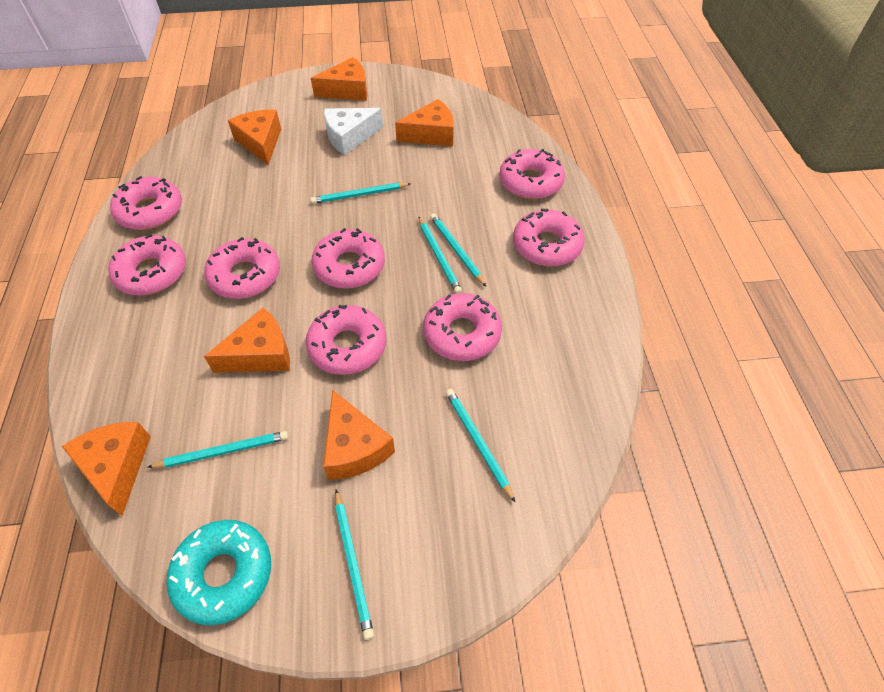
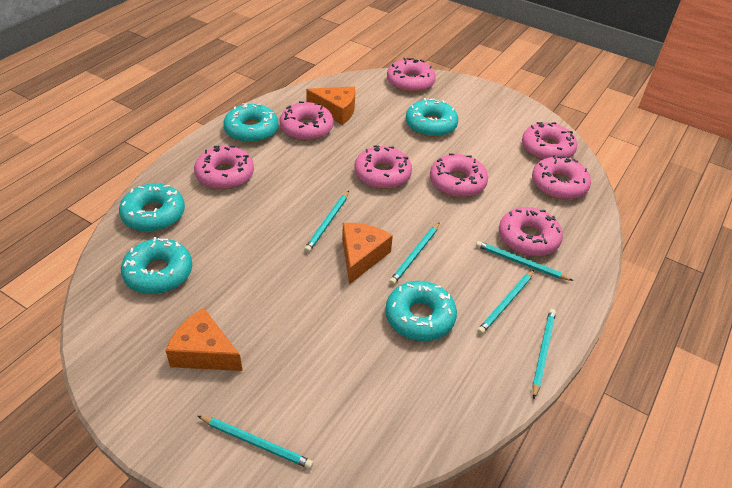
orange cheese: [62,422,151,516] [204,308,290,373] [228,110,281,165] [311,57,367,101] [323,390,395,480] [395,99,454,146] = 6 -> [166,308,242,371] [306,86,355,125] [342,223,393,284] = 3
turquoise donut: [166,520,271,625] = 1 -> [119,183,185,232] [121,237,192,294] [223,103,278,143] [385,281,457,341] [406,98,458,137] = 5
white cheese: [324,108,383,155] = 1 -> none = 0

